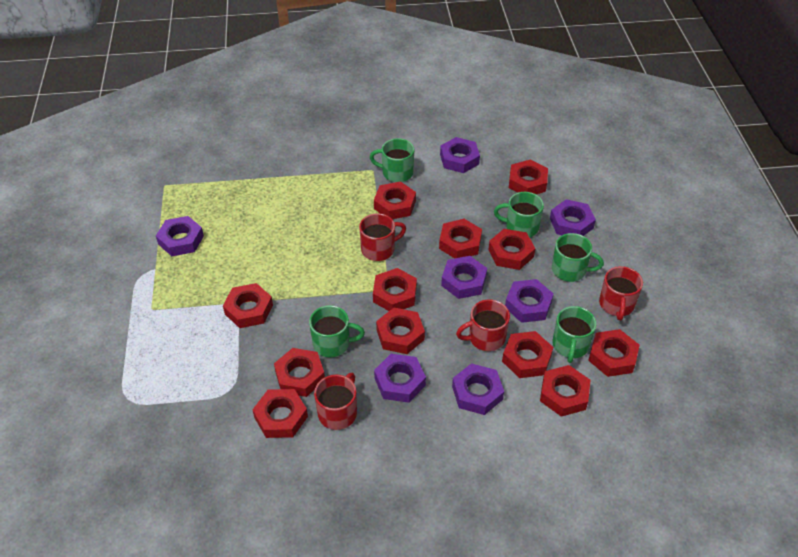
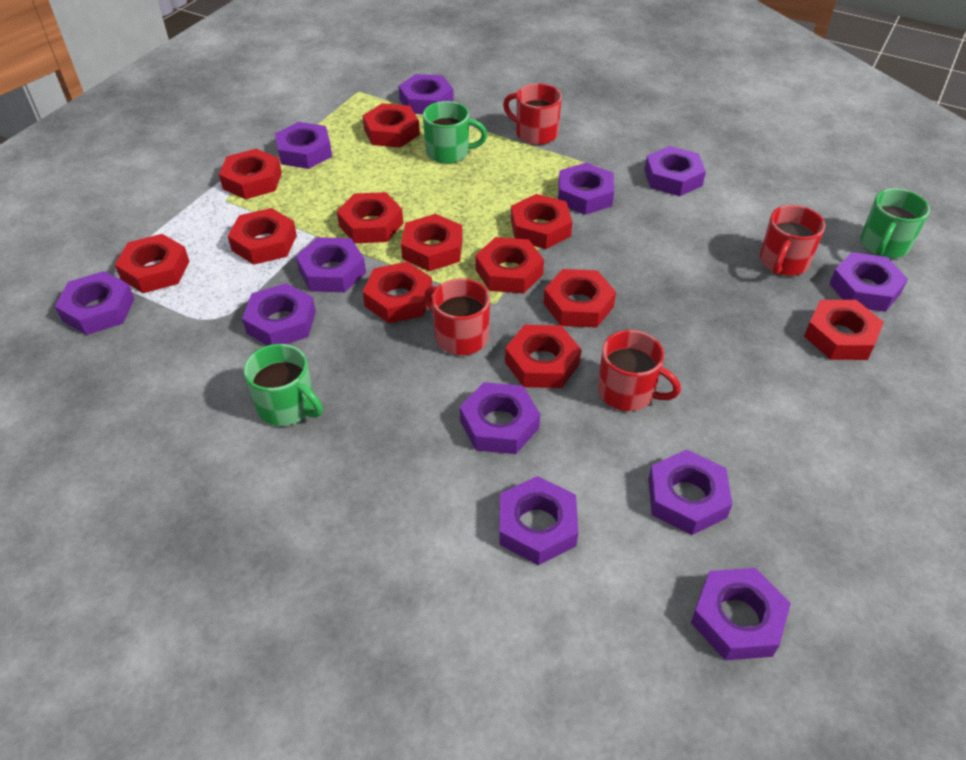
green mug: [309,305,365,357] [370,138,414,182] [494,192,544,237] [552,233,604,282] [553,306,596,363] = 5 -> [244,344,323,426] [423,101,487,164] [861,188,930,258] = 3
purple nut: [156,216,204,256] [374,354,426,403] [440,137,480,173] [441,256,487,299] [452,363,504,415] [505,279,554,323] [550,199,596,236] = 7 -> [55,271,134,335] [242,283,316,345] [275,122,332,169] [296,237,366,292] [398,74,454,114] [460,382,540,454] [499,476,578,565] [558,163,614,215] [645,146,706,196] [648,449,732,535] [691,568,791,660] [829,252,908,312] = 12

